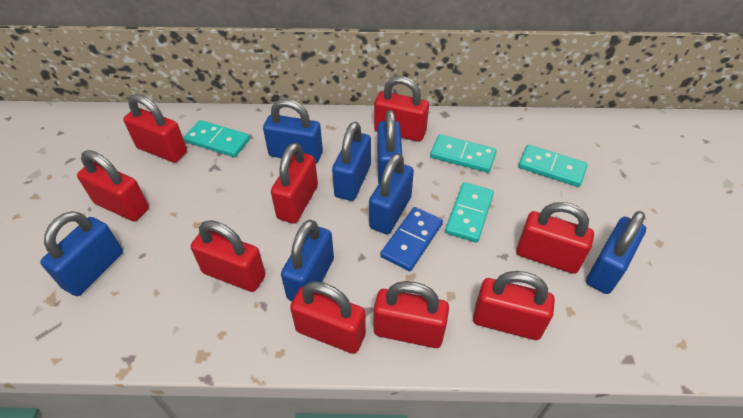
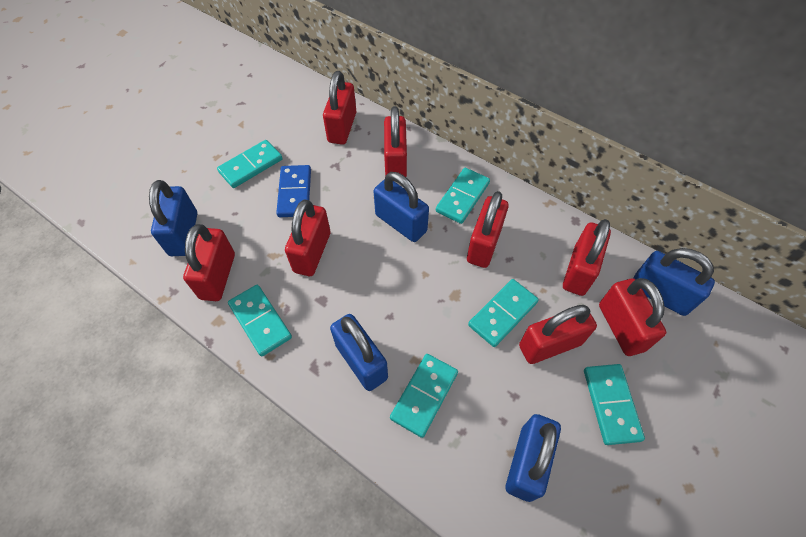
blue padlock: [40,211,123,296] [263,99,323,164] [281,220,334,301] [332,122,371,201] [369,153,414,234] [377,110,402,184] [586,211,646,294] = 7 -> [149,180,197,256] [330,314,388,391] [373,172,429,242] [505,414,561,502] [634,248,715,316] = 5
red padlock: [77,150,149,222] [123,94,187,163] [191,220,266,292] [271,143,318,224] [290,281,366,354] [374,76,429,142] [374,281,449,348] [473,271,555,340] [516,202,594,274] = 9 -> [183,224,235,301] [285,199,330,276] [323,71,356,145] [384,106,407,177] [467,191,509,268] [519,305,597,364] [563,219,611,296] [599,278,666,356] = 8
turquoise domino: [184,120,250,157] [430,134,497,173] [445,182,494,243] [518,145,588,187] = 4 -> [217,140,282,188] [228,285,292,357] [390,354,458,438] [436,168,490,224] [468,279,539,347] [584,364,645,445] = 6

